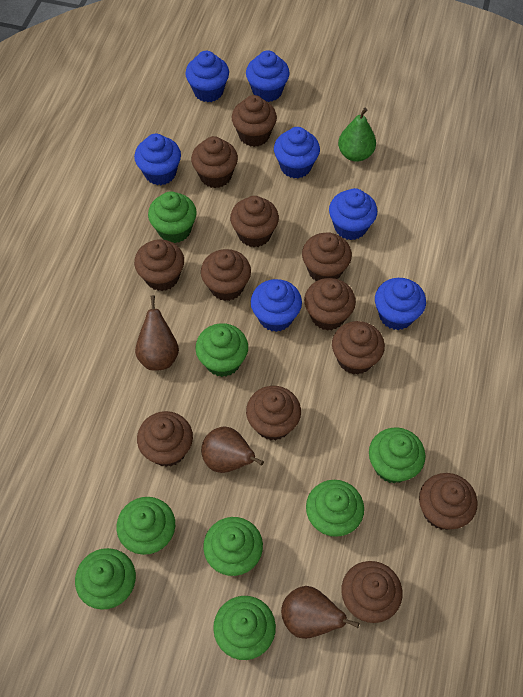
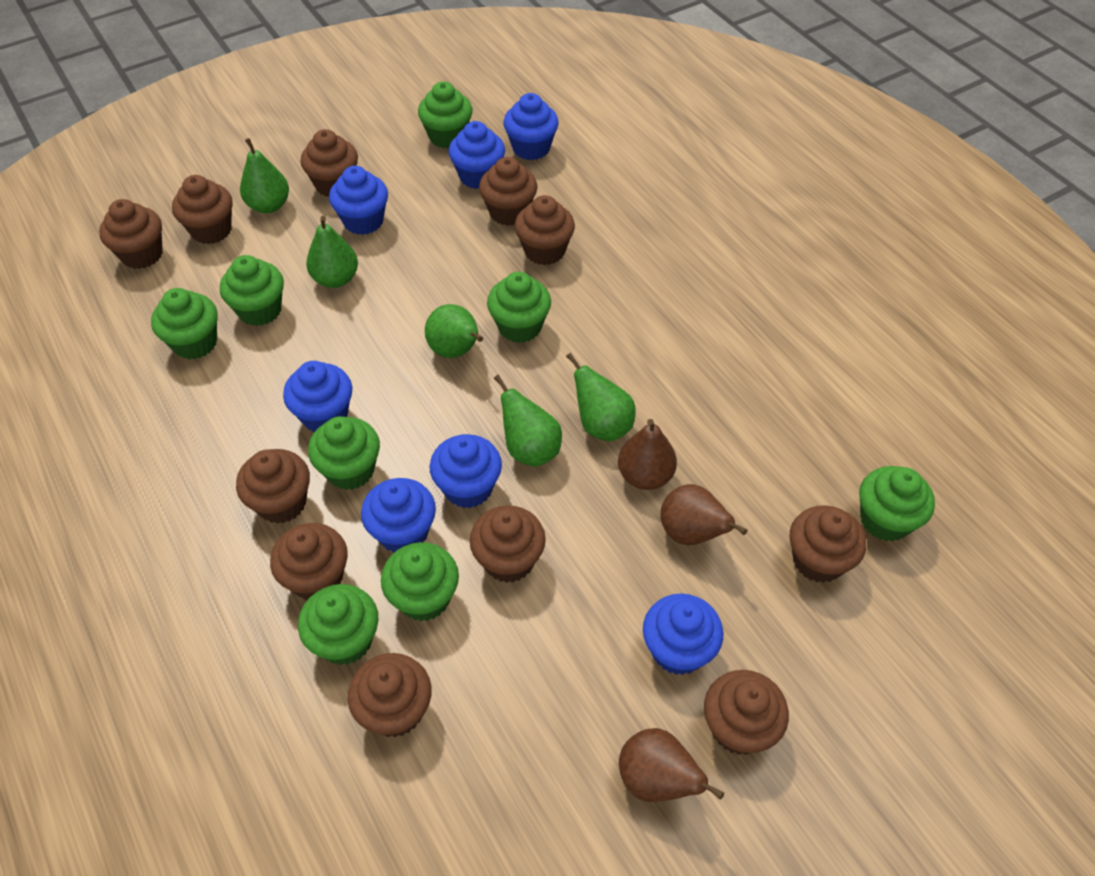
brown cupcake: [134,240,184,291] [137,411,193,467] [191,136,238,188] [201,249,251,301] [230,196,279,247] [232,95,277,147] [246,386,301,441] [302,232,352,281] [304,278,356,331] [332,321,385,375] [341,561,403,623] [419,473,477,530] = 12 -> [99,199,163,269] [172,175,233,244] [236,449,310,524] [270,523,348,600] [301,129,358,197] [348,653,432,737] [470,505,546,583] [479,157,537,226] [515,195,575,265] [704,670,789,755] [790,505,866,583] = 11
green pear: [338,108,376,162] = 1 -> [240,138,289,213] [306,216,358,288] [425,304,483,358] [494,375,562,467] [566,353,635,441] = 5

